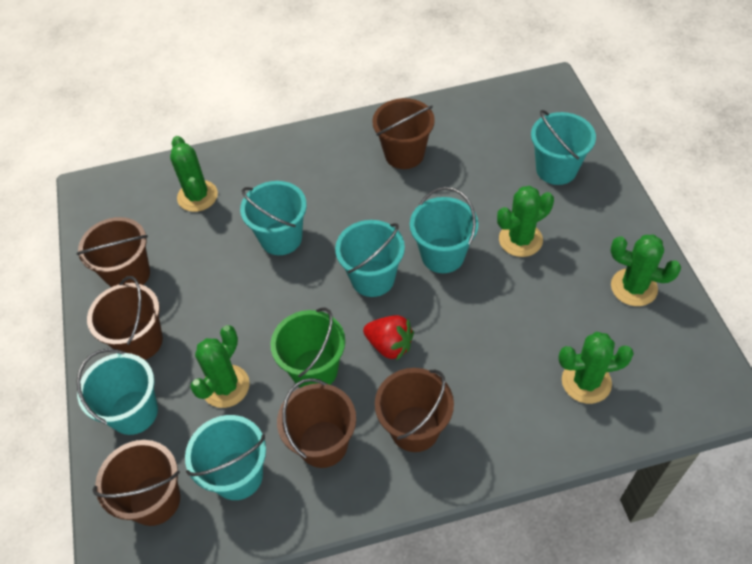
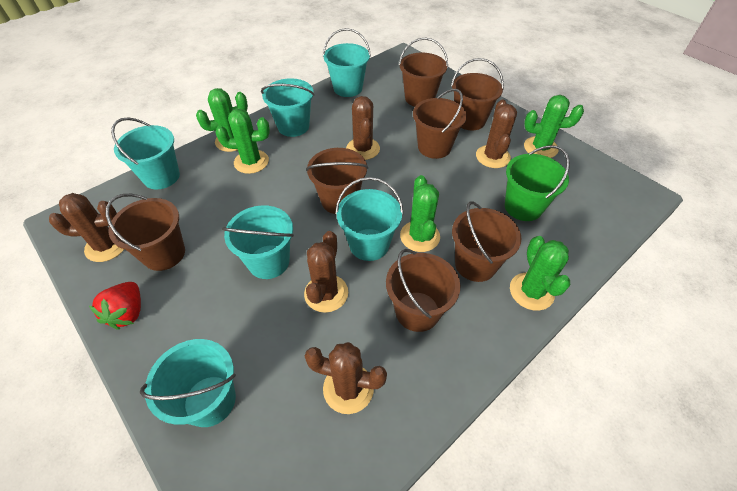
brown bucket: [76,217,150,287] [87,276,163,360] [93,440,180,526] [277,378,356,468] [372,98,435,169] [375,368,454,452] = 6 -> [106,194,185,271] [306,148,368,214] [386,249,461,332] [399,38,448,107] [413,89,467,159] [451,58,504,130] [452,201,522,282] = 7
brown cactus: none = 0 -> [49,193,124,262] [304,231,348,313] [305,342,387,414] [346,96,380,160] [476,100,517,168] = 5

